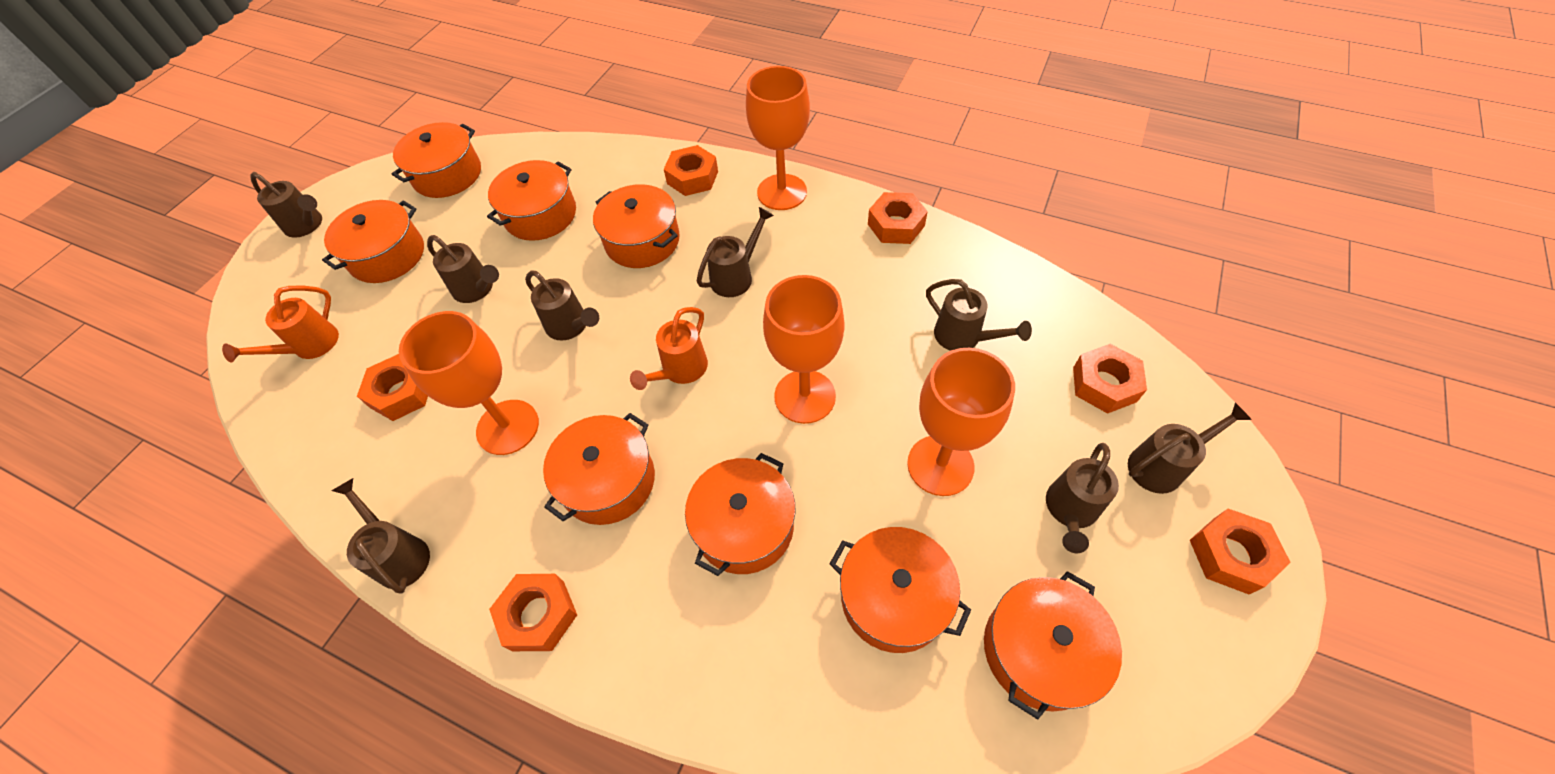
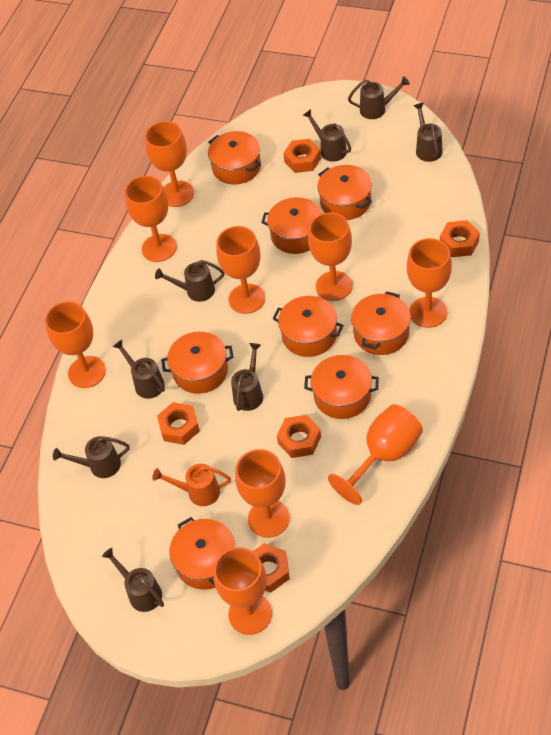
orange goblet: [399,311,539,455] [746,66,810,210] [763,275,845,424] [907,348,1015,496] = 4 -> [45,301,106,388] [125,176,177,262] [145,121,194,207] [214,547,272,635] [216,226,265,314] [235,449,290,538] [308,212,352,301] [328,404,423,505] [407,238,452,328] = 9
orange nut: [357,354,428,421] [489,574,577,651] [664,145,718,196] [868,192,928,244] [1073,344,1147,414] [1190,509,1291,594] = 6 -> [157,402,200,445] [253,543,290,593] [277,415,321,458] [283,139,321,173] [440,220,480,257] = 5
orange watering can: [222,286,339,362] [630,307,708,390] = 2 -> [152,464,231,506] = 1

